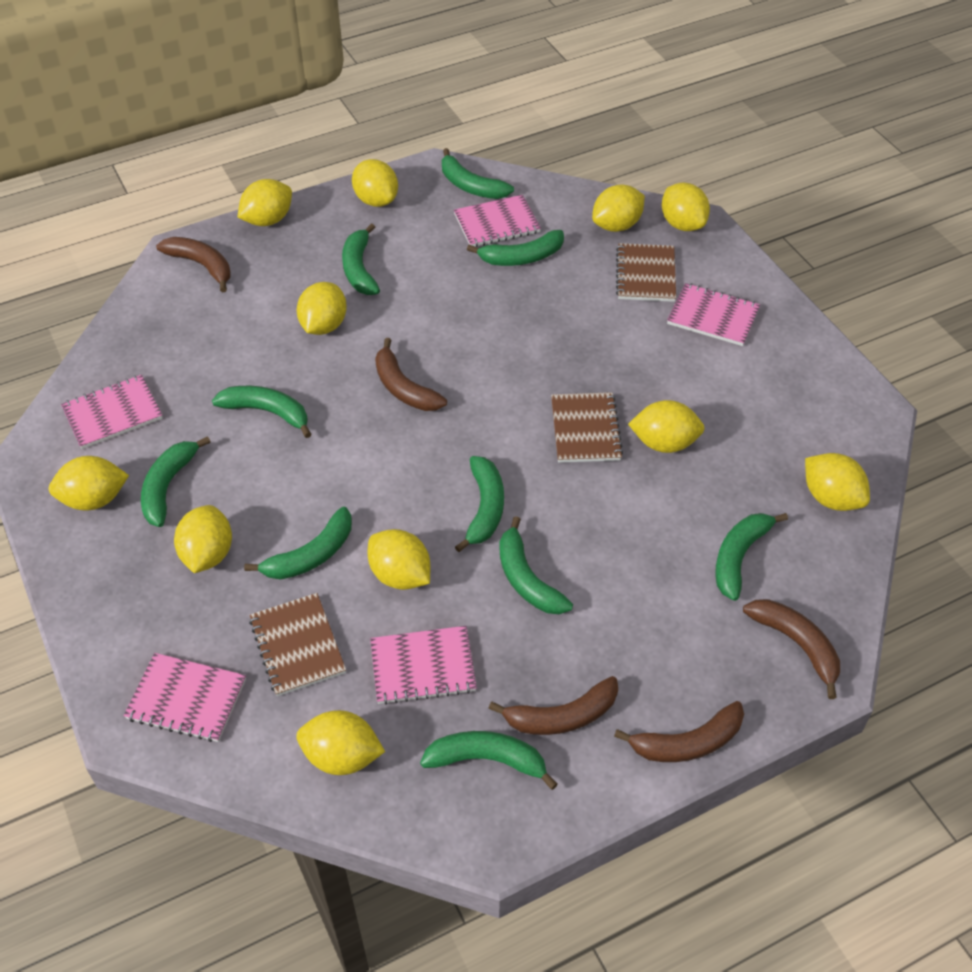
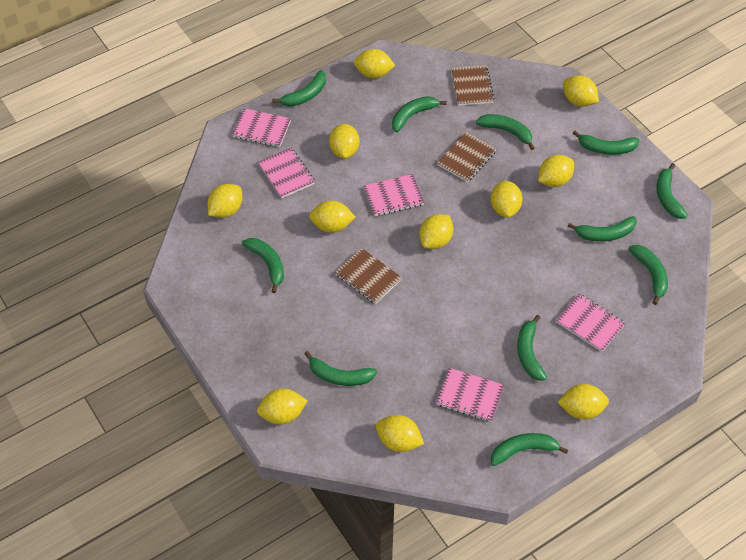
brown banana: [156,237,231,292] [375,338,447,411] [488,676,618,735] [614,701,744,762] [743,599,840,699] = 5 -> none = 0
green banana: [141,436,211,527] [212,386,311,438] [244,507,352,580] [342,223,380,295] [420,731,558,790] [442,148,514,199] [455,456,504,552] [467,230,564,266] [499,516,573,614] [715,513,788,601] = 10 -> [242,238,284,293] [272,70,326,106] [304,351,377,386] [392,96,447,132] [476,114,534,150] [491,433,568,466] [517,315,547,381] [568,216,637,241] [573,131,640,155] [629,245,668,305] [656,163,688,219] = 11

